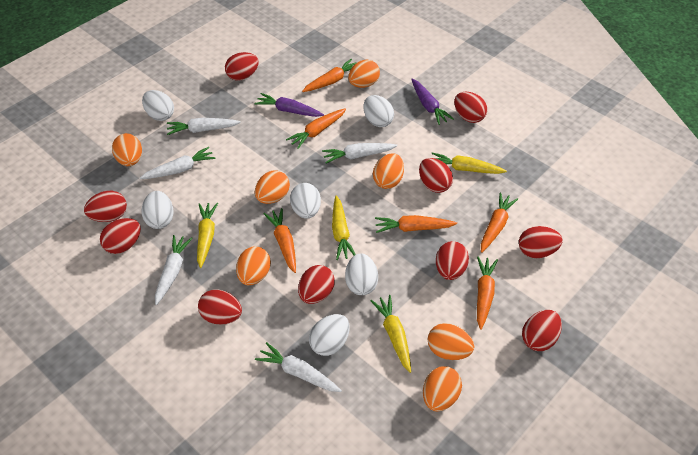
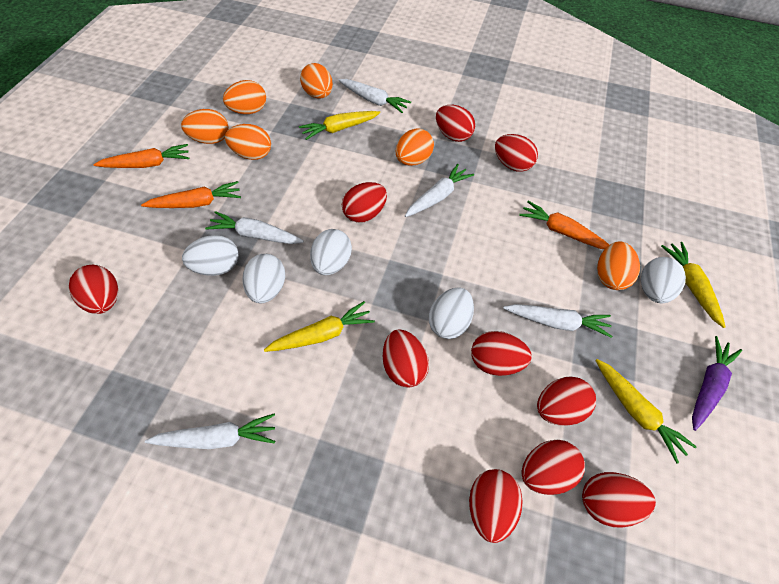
orange carrot: [263,208,296,273] [286,108,346,149] [302,59,356,92] [375,215,457,233] [477,257,498,330] [481,192,518,253] = 6 -> [93,144,189,168] [141,181,241,208] [519,201,609,249] = 3
orange egg: [112,133,142,166] [236,246,271,285] [255,170,290,204] [348,59,380,88] [373,153,404,189] [423,366,462,412] [428,323,474,360] = 7 -> [181,109,229,144] [223,80,266,114] [225,124,271,160] [300,63,333,99] [396,128,434,166] [597,241,640,290] = 6
purple carrot: [254,93,324,117] [411,79,454,125] = 2 -> [692,336,742,431] = 1
white egg: [142,90,174,121] [142,191,174,229] [290,183,321,219] [309,314,350,356] [345,254,378,295] [364,95,394,127] = 6 -> [182,235,239,276] [242,254,285,303] [310,229,352,275] [429,287,474,339] [641,257,686,303] = 5

